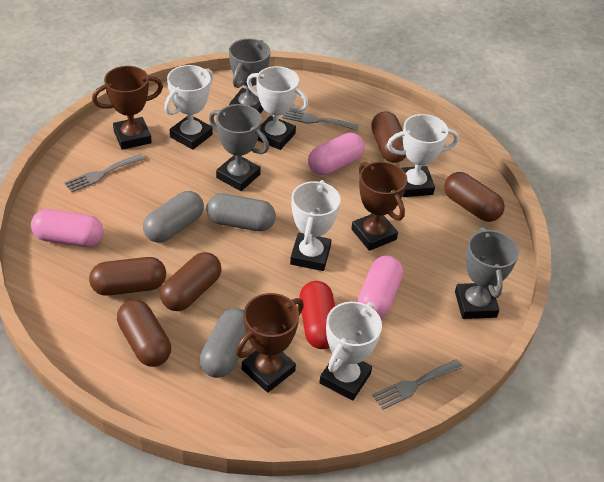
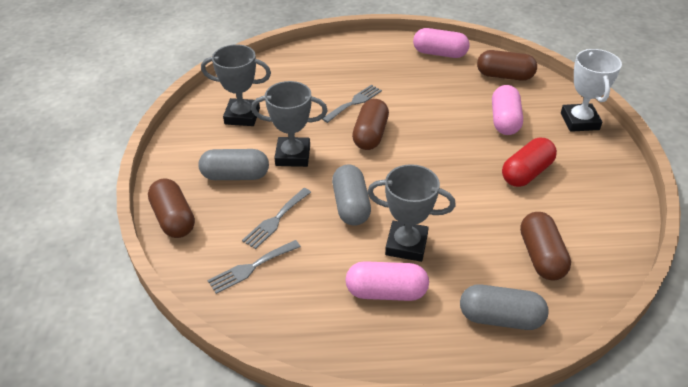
brown capsule: [89,257,166,296] [117,300,171,367] [160,252,222,311] [371,111,406,163] [444,172,505,222] = 5 -> [148,178,195,238] [352,99,389,150] [477,50,537,81] [520,212,571,280] = 4
brown trophy: [92,66,163,150] [236,293,304,393] [351,161,407,251] = 3 -> none = 0
white trophy: [164,65,213,150] [247,66,308,150] [290,180,341,271] [319,302,382,401] [387,114,459,197] = 5 -> [561,49,622,132] = 1

